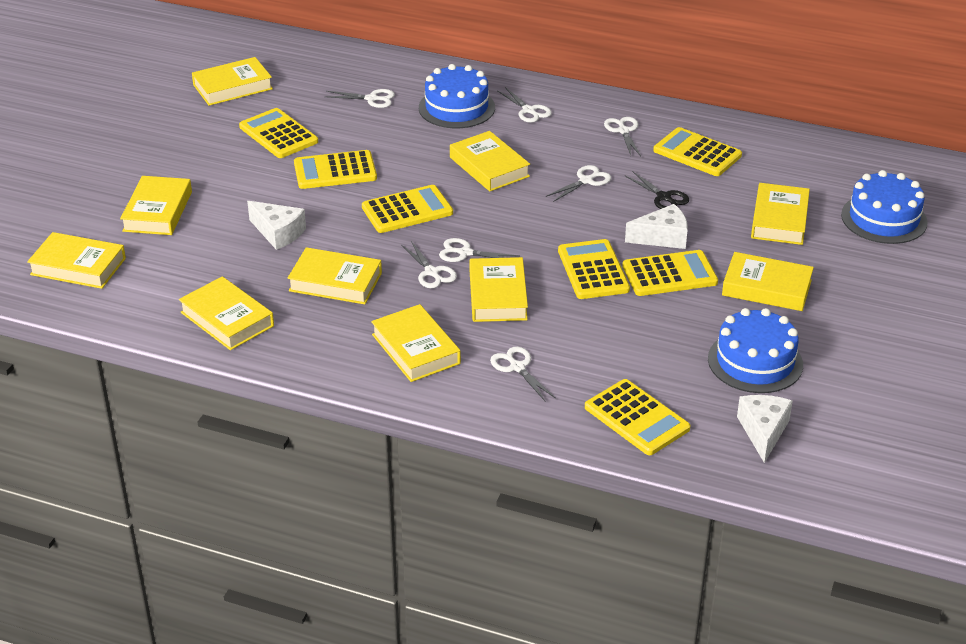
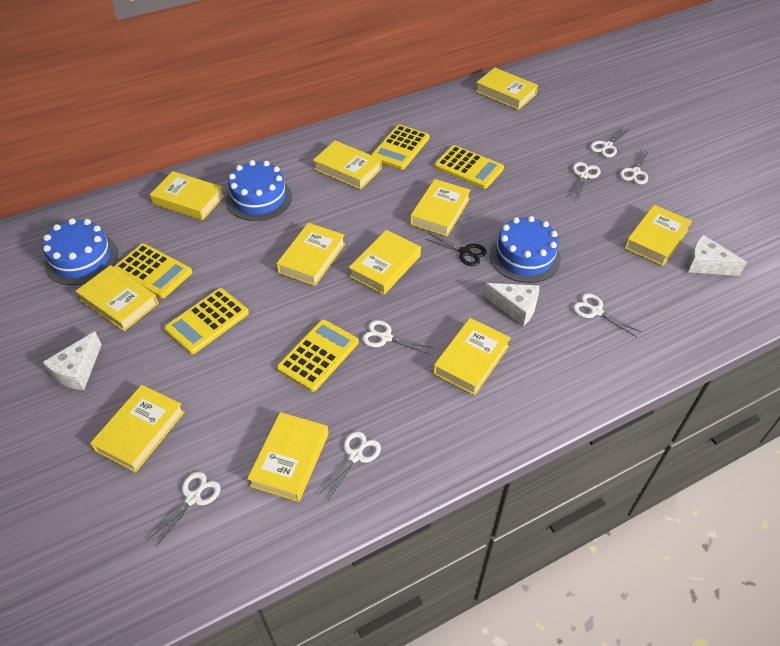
yellow book: [27,232,126,289] [120,176,192,235] [179,276,274,350] [192,57,273,106] [288,247,382,304] [371,304,461,382] [450,131,530,191] [470,257,528,322] [722,252,814,311] [751,183,810,245] = 10 -> [75,265,158,331] [90,385,185,473] [150,171,224,220] [247,412,329,502] [276,223,345,286] [313,141,382,190] [349,230,421,295] [410,179,471,237] [433,318,511,396] [475,68,538,110] [624,205,692,266] = 11
yellow calculator: [239,108,318,158] [294,150,377,189] [362,185,453,233] [558,239,630,299] [585,379,691,455] [623,250,718,296] [653,127,742,176] = 7 -> [114,243,192,298] [164,288,249,354] [277,319,359,392] [371,124,430,170] [434,145,504,189] = 5

